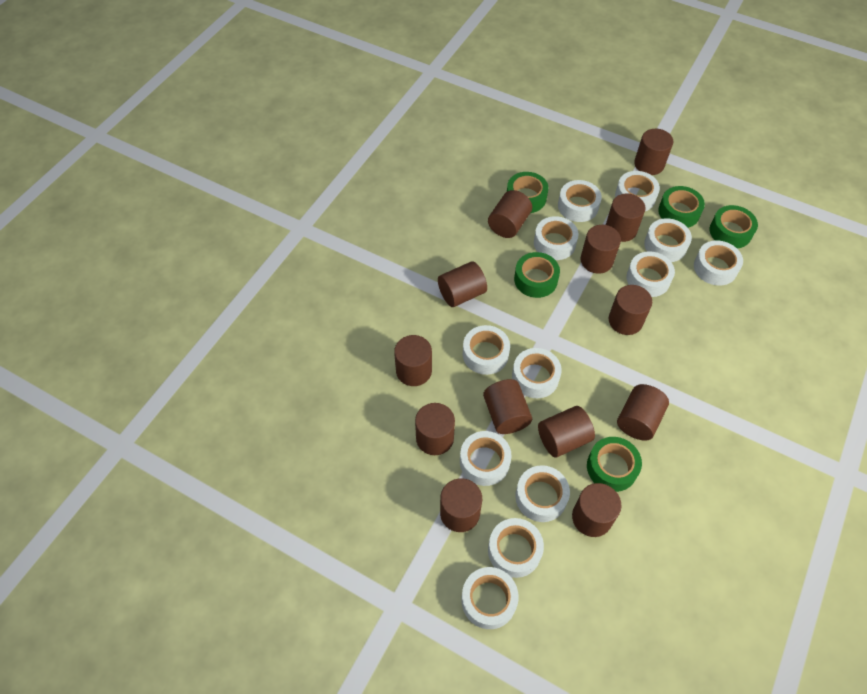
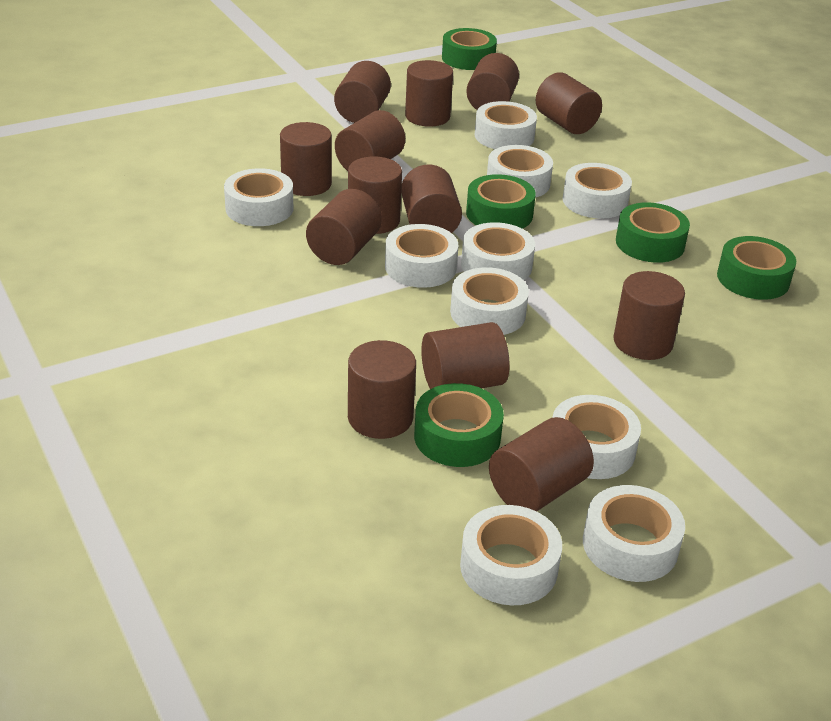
white tape: [460,431,512,486] [461,567,519,629] [463,325,510,375] [488,518,544,578] [512,348,562,398] [515,465,570,522] [534,216,579,260] [558,180,602,222] [615,171,660,211] [626,251,675,297] [644,218,692,262] [694,241,743,285] = 12 -> [224,168,293,226] [385,224,458,288] [450,267,529,335] [460,505,562,605] [461,222,535,280] [475,101,537,149] [487,145,553,198] [552,395,641,479] [563,163,632,219] [583,485,685,582] = 10

